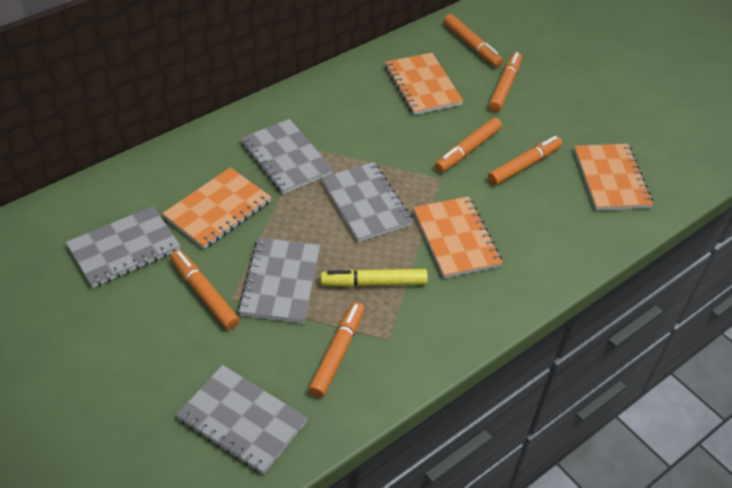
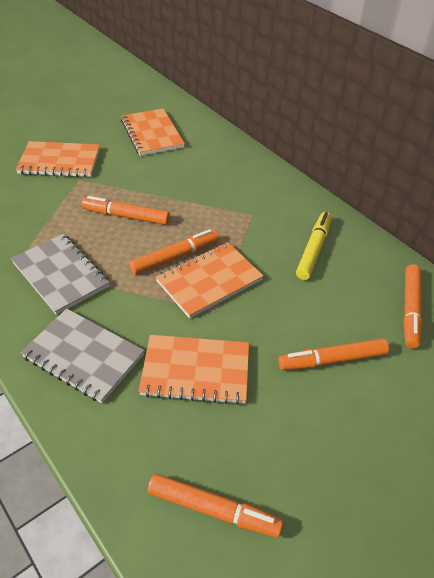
grey notebook: [66,206,181,288] [176,365,308,475] [238,237,320,324] [241,119,333,194] [321,162,413,242] = 5 -> [11,234,110,315] [20,308,145,403] = 2
orange marker: [170,250,239,330] [309,302,365,398] [435,118,502,172] [444,14,503,67] [488,136,562,186] [489,52,522,112] = 6 -> [82,196,170,225] [129,229,219,275] [148,474,283,538] [278,338,389,370] [403,264,422,349] = 5

